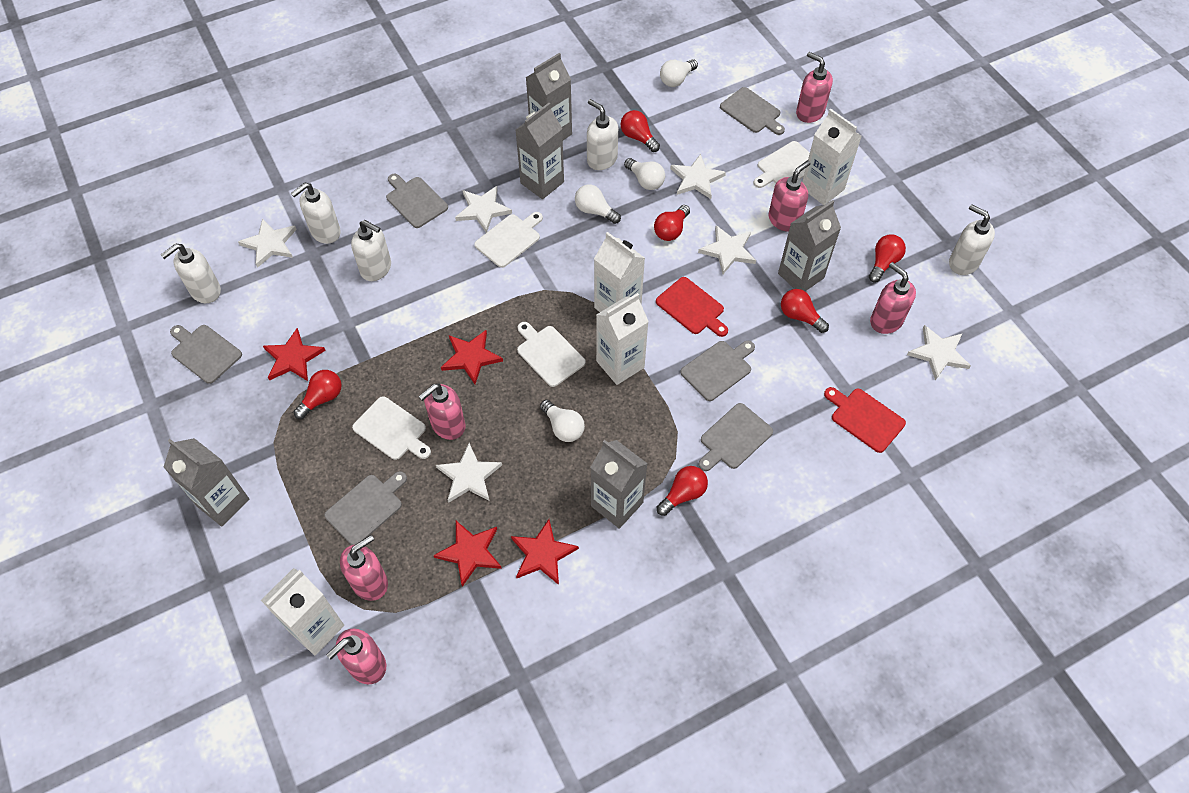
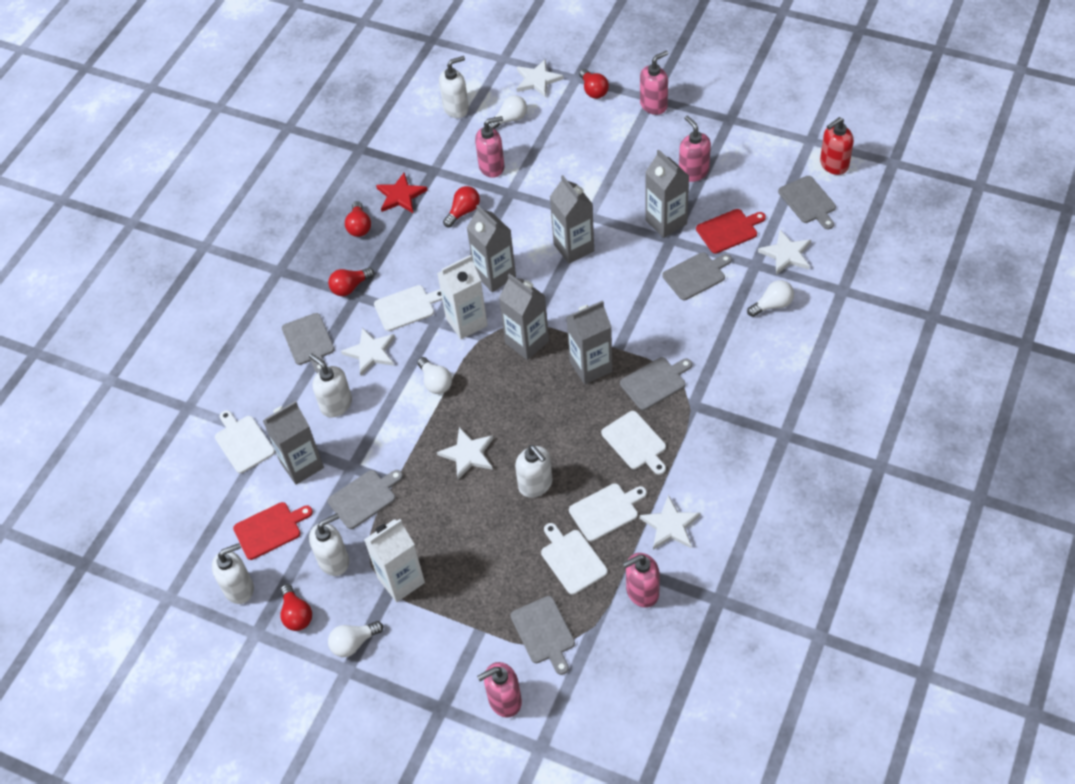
grey carton: [164,438,249,527] [516,103,564,199] [525,53,572,140] [590,440,648,529] [778,200,841,291] = 5 -> [263,401,324,485] [467,205,516,292] [499,273,549,360] [550,175,594,264] [567,300,613,384] [645,149,689,238] = 6
pink soap dispenser: [326,629,386,684] [340,535,388,601] [418,384,465,440] [769,160,811,232] [796,52,833,123] [870,262,916,334] = 6 -> [475,116,505,178] [477,662,522,718] [622,553,660,608] [640,50,668,115] [679,115,711,182] = 5
red light bulb: [294,370,342,419] [621,110,660,152] [654,205,690,241] [657,466,708,516] [781,289,829,333] [869,234,906,283] = 6 -> [280,584,312,631] [328,267,374,296] [345,201,371,237] [443,186,480,227] [579,69,609,99] = 5
red soap dispenser: none = 0 -> [820,117,854,175] = 1
red star: [263,328,326,381] [433,521,502,587] [441,330,503,384] [511,519,579,585] = 4 -> [376,173,428,213] = 1
white carton: [261,568,344,655] [594,232,645,312] [596,293,649,385] [802,109,862,205] = 4 -> [364,519,425,602] [437,255,488,339] = 2
white cutting board: [352,396,431,460] [474,212,543,268] [517,322,586,387] [753,141,810,188] = 4 -> [215,410,275,473] [374,285,442,331] [541,523,608,595] [569,483,647,541] [601,411,666,475] = 5
white star: [238,218,297,268] [436,443,502,503] [455,186,512,233] [670,154,726,199] [698,225,756,274] [907,325,971,380] = 6 -> [341,328,395,376] [437,427,494,480] [516,59,564,98] [639,495,701,550] [758,230,811,275] = 5

